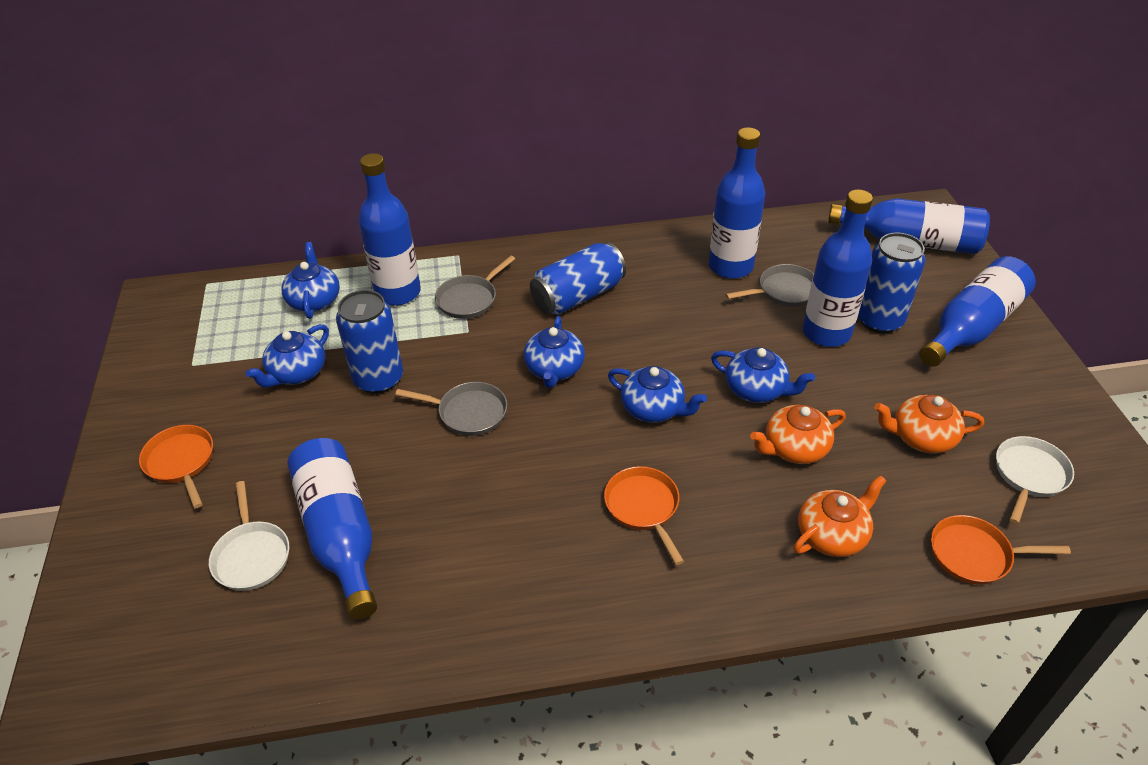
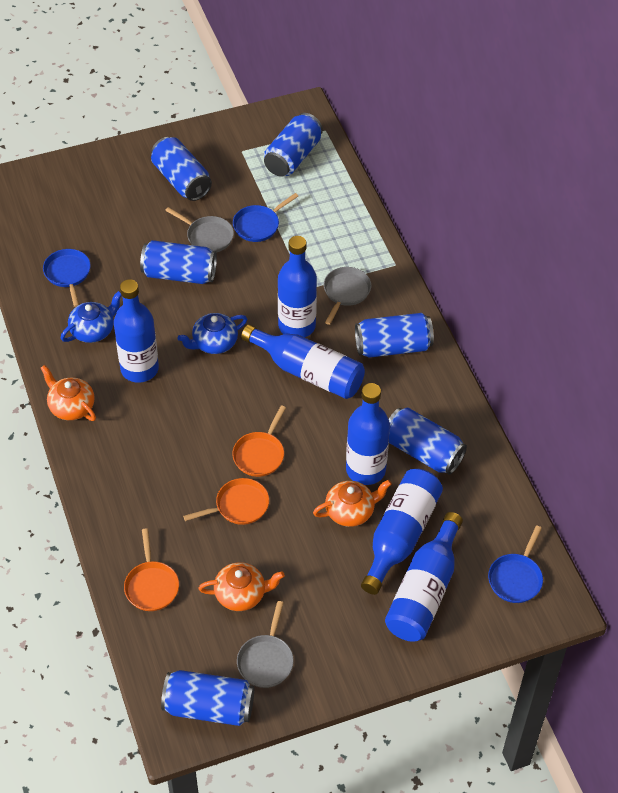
blue can: [336,290,403,394] [530,242,626,315] [858,232,926,333] = 3 -> [140,240,217,284] [151,137,212,201] [161,670,254,726] [264,113,323,177] [355,313,434,358] [389,407,467,475] = 6
blue pan: none = 0 -> [43,249,91,307] [233,193,298,242] [488,525,543,603] = 3
blue teapot: [246,324,329,388] [281,242,340,319] [524,316,585,388] [608,366,707,423] [711,347,815,403] = 5 -> [60,291,122,343] [178,313,247,354] = 2
white pan: [209,481,289,591] [996,436,1074,524] = 2 -> none = 0

